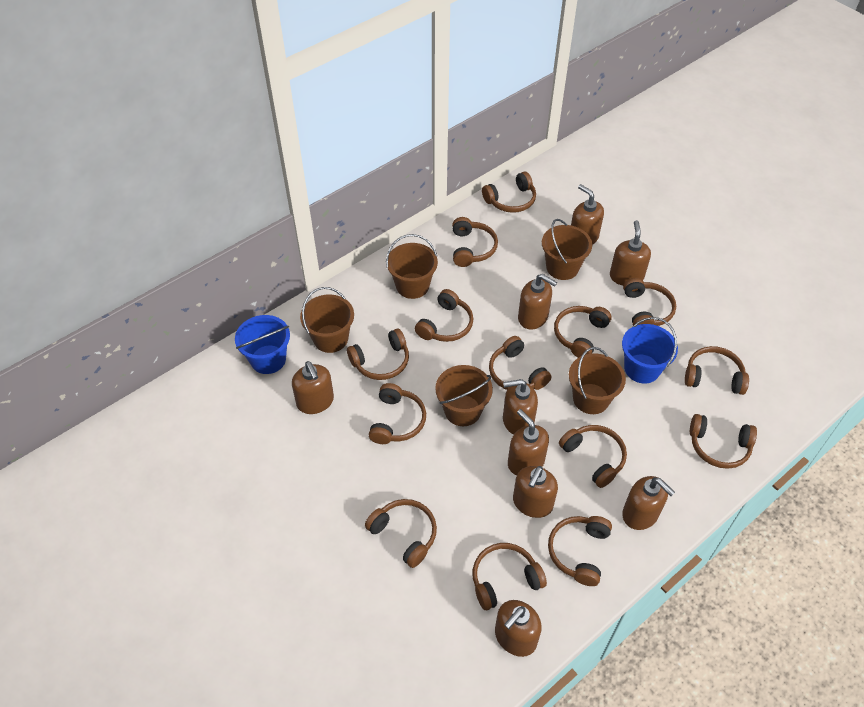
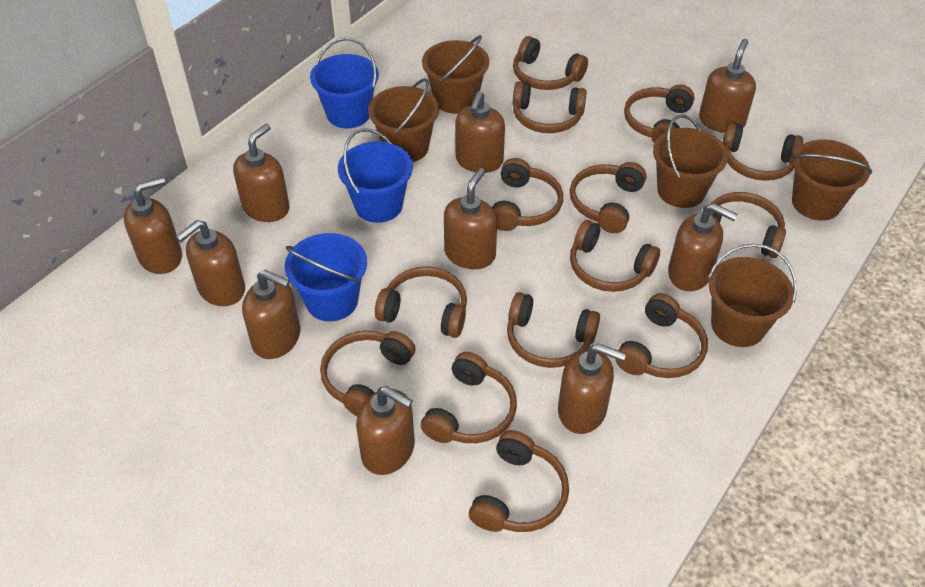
blue bucket: [235,315,290,374] [622,317,678,384] = 2 -> [285,233,367,321] [310,38,379,128] [338,129,413,223] = 3
brown soap dispenser: [292,361,334,414] [495,600,542,657] [503,379,538,435] [508,409,549,475] [513,466,558,518] [518,274,557,330] [571,184,604,245] [610,220,651,286] [622,476,675,530] = 9 -> [124,177,182,274] [176,220,245,306] [233,123,290,222] [242,270,300,359] [356,386,415,475] [444,168,497,269] [455,91,505,173] [558,343,626,434] [668,203,737,291] [699,39,756,133] = 10

